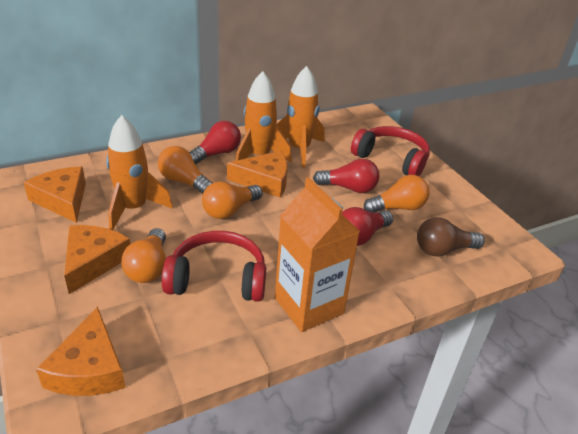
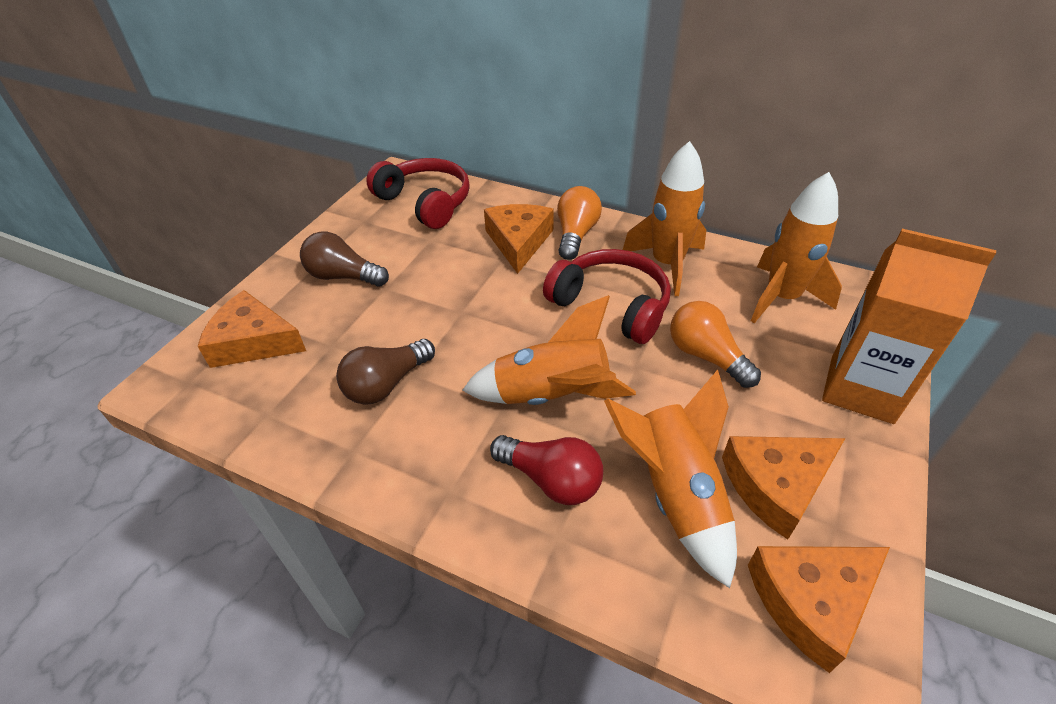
brown light bulb: [417,217,485,257] = 1 -> [300,231,389,287] [336,339,435,405] = 2
orange light bulb: [121,228,166,283] [158,146,212,194] [202,181,263,219] [364,175,430,213] = 4 -> [557,186,602,260] [670,301,761,388] = 2
orange rocket: [106,115,173,230] [236,71,292,162] [276,66,325,168] = 3 -> [462,295,636,405] [604,370,737,588] [623,141,706,296] [751,172,842,323] = 4
red light bulb: [189,121,241,164] [313,159,379,193] [342,207,393,246] = 3 -> [490,435,603,505] = 1

